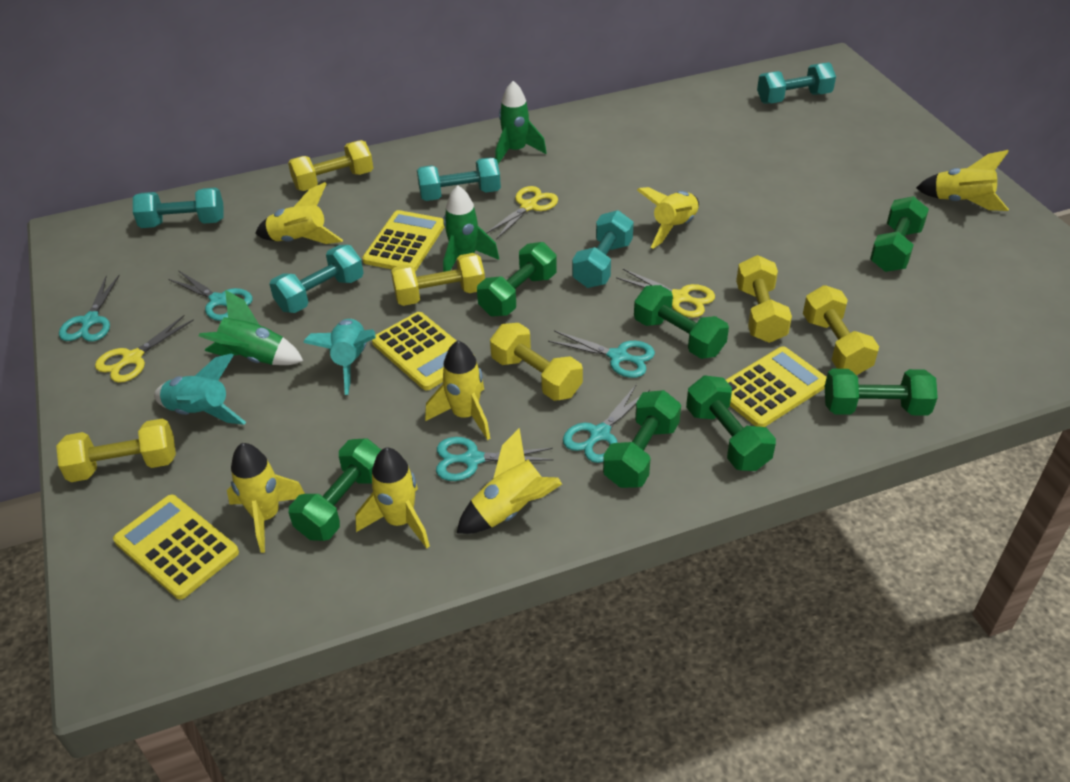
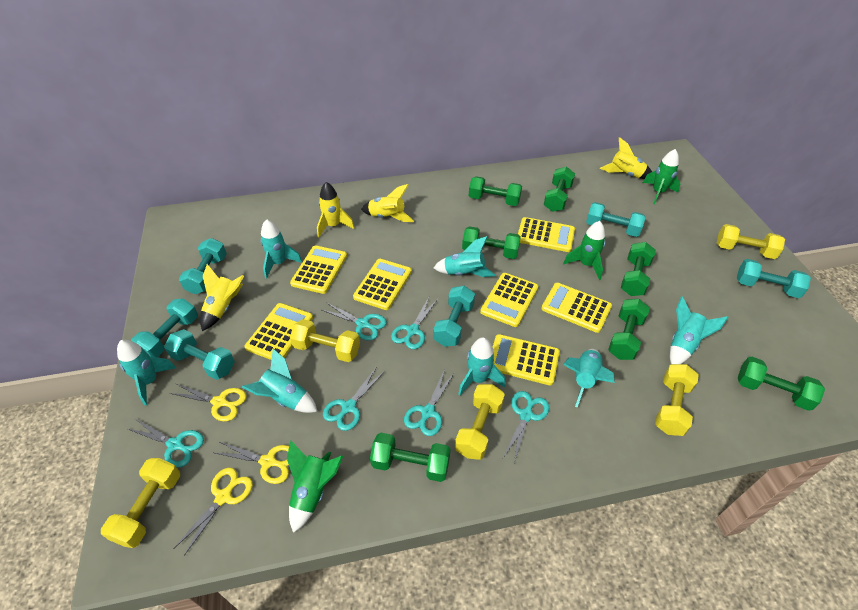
turquoise dumbbell: [133,188,224,228] [269,245,363,313] [417,157,501,201] [572,210,634,288] [757,62,836,104] = 5 -> [131,298,198,357] [164,329,235,380] [179,238,227,294] [433,286,475,347] [586,202,646,237] [737,259,811,298] = 6
turquoise rocket: [154,353,246,425] [303,319,376,395] = 2 -> [117,340,176,405] [242,349,318,413] [261,219,302,279] [434,236,496,277] [458,337,505,396] [563,349,615,408] [670,297,729,364] = 7
turquoise scissors: [59,275,120,342] [168,270,253,321] [436,437,554,481] [548,330,655,378] [563,384,650,463] = 5 -> [128,420,204,467] [322,303,387,341] [323,368,385,431] [391,297,438,349] [404,370,455,436] [503,391,549,463] = 6
yellow calculator: [113,495,239,600] [362,210,444,272] [372,312,474,391] [726,346,827,427] = 4 -> [244,303,313,360] [290,245,347,294] [353,259,412,310] [480,273,538,327] [493,334,560,385] [518,217,575,252] [541,283,612,333] = 7
yellow dumbbell: [56,418,176,482] [288,140,373,191] [391,253,485,306] [490,323,583,401] [736,255,792,343] [803,285,879,375] = 6 -> [101,458,180,548] [290,319,360,362] [455,384,505,460] [655,364,699,436] [717,224,785,259] = 5
yellow rocket: [227,443,305,553] [255,182,343,244] [355,447,430,548] [425,340,490,440] [457,428,562,534] [637,187,699,249] [916,150,1009,211] = 7 -> [200,264,244,331] [317,182,355,237] [361,184,414,222] [600,137,652,179] = 4

